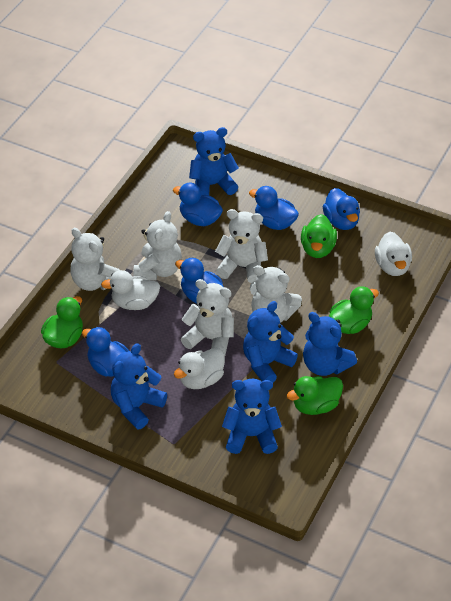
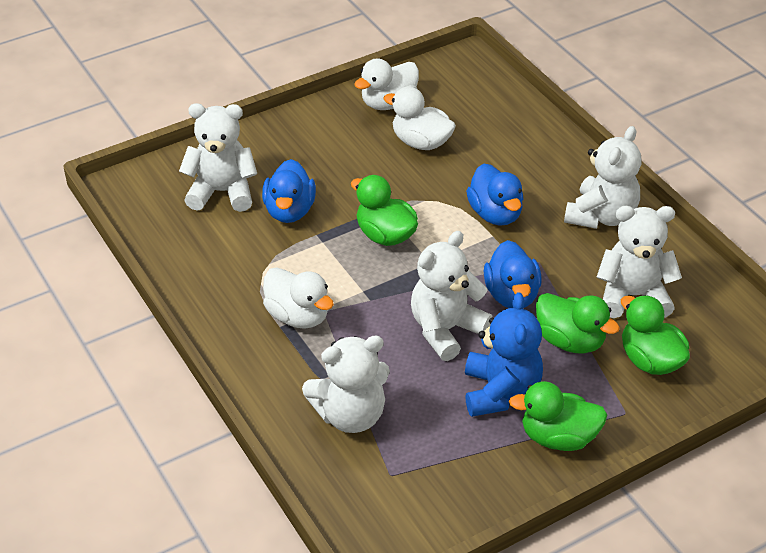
blue duck: [82,327,129,377] [173,183,223,226] [175,258,223,303] [249,186,299,230] [322,188,360,230] = 5 -> [262,159,316,223] [466,163,523,226] [484,240,542,308] = 3
blue teddy bear: [111,343,167,430] [189,127,239,195] [222,379,282,454] [243,301,298,383] [303,312,357,376] = 5 -> [465,292,543,417] = 1

